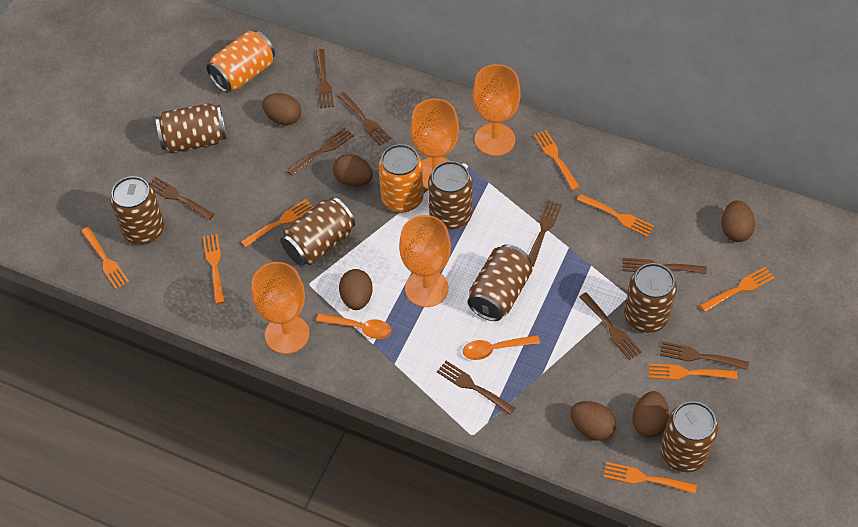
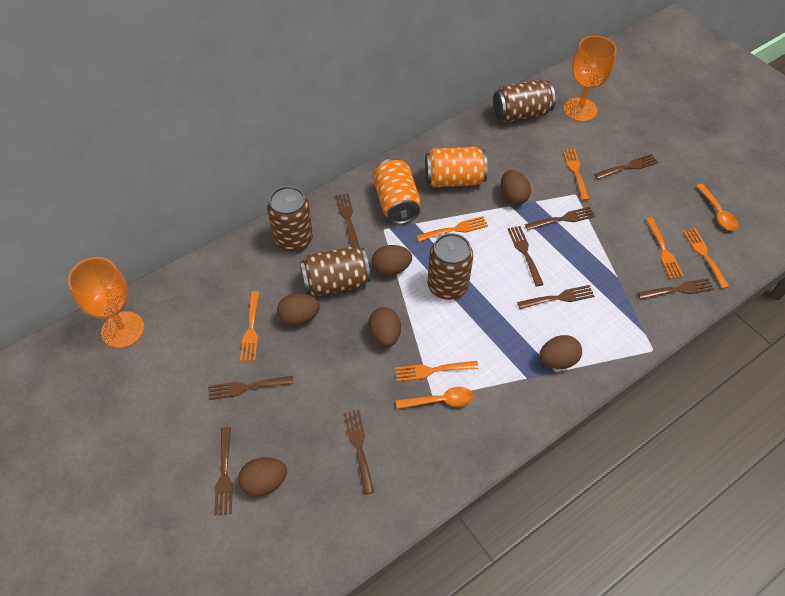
brown can: [110,176,165,245] [156,103,227,153] [280,197,355,266] [428,161,473,230] [468,244,532,321] [624,263,677,333] [660,401,718,472] = 7 -> [267,186,313,252] [300,246,371,297] [428,233,473,300] [493,80,556,123] = 4
orange fork: [81,227,129,289] [203,234,225,304] [241,199,313,247] [534,130,580,191] [577,194,654,237] [603,462,697,494] [648,364,737,380] [699,267,775,312] = 8 -> [240,291,260,361] [395,361,479,382] [416,216,488,242] [562,149,590,201] [646,218,684,279] [683,228,730,289] = 6
orange goblet: [251,262,309,354] [399,215,451,307] [410,98,459,189] [473,64,521,156] = 4 -> [68,257,144,348] [563,36,617,122] = 2

